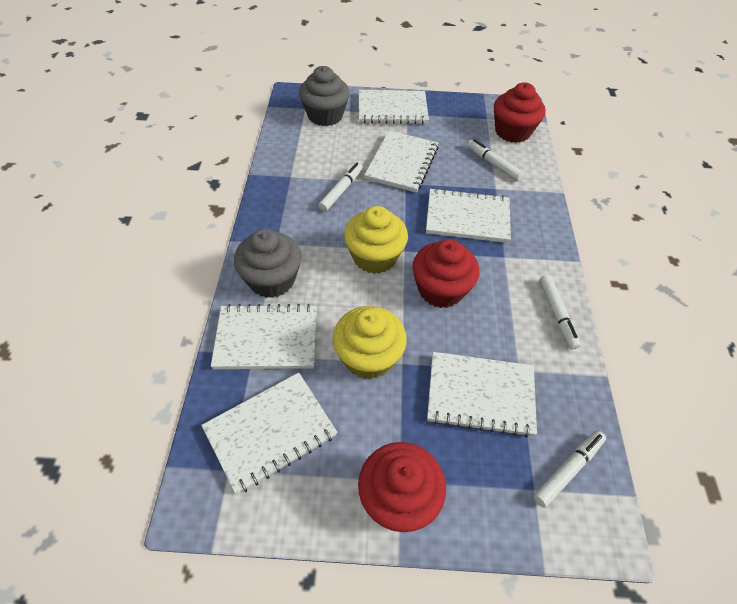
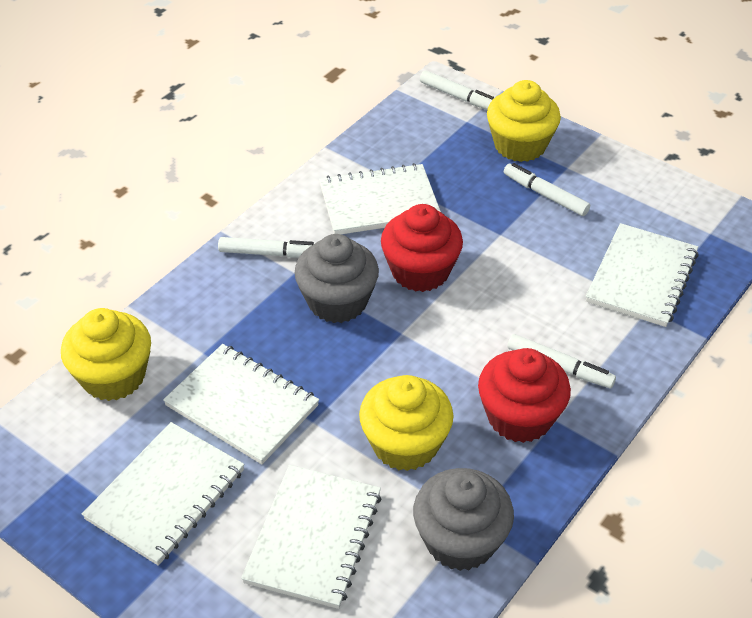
red cupcake: [358,442,446,533] [412,239,479,308] [494,82,545,143] = 3 -> [381,204,463,292] [478,348,571,443] = 2
white notebook: [201,373,337,495] [211,304,317,369] [359,90,429,124] [364,131,439,193] [426,188,511,243] [427,352,537,437] = 6 -> [82,422,244,566] [163,344,319,464] [241,465,381,609] [319,163,441,234] [586,223,699,327] = 5
yellow cupcake: [333,306,407,379] [344,206,408,274] = 2 -> [61,308,151,401] [359,375,454,471] [487,80,561,162] = 3

